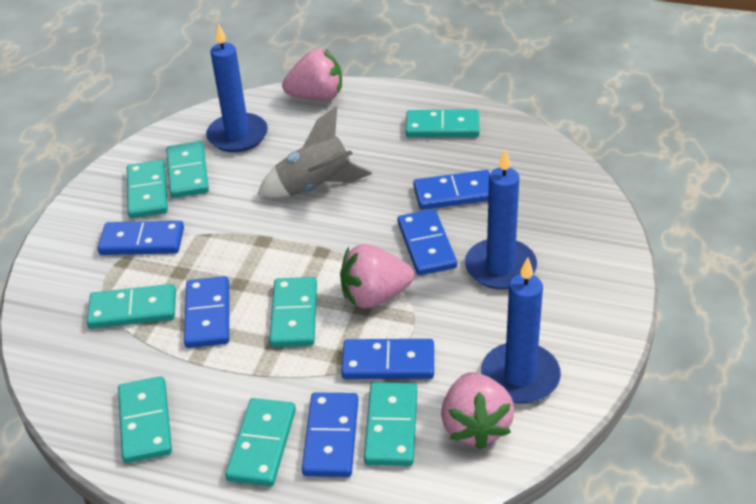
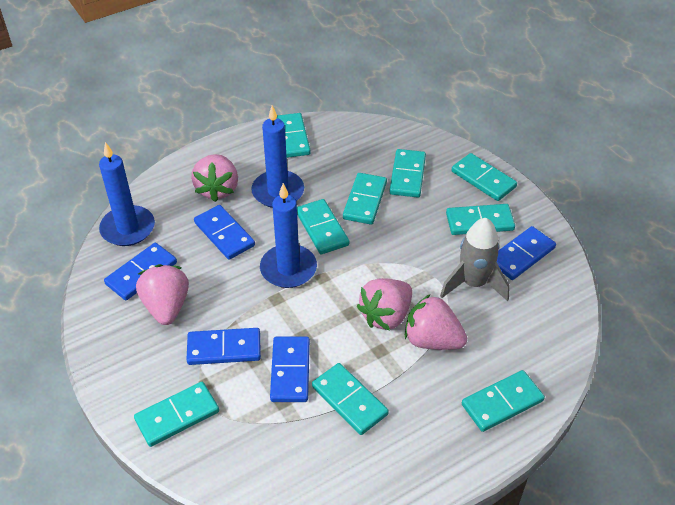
blue domino: [98,221,184,255] [184,276,229,348] [302,392,358,477] [341,339,434,379] [398,209,457,275] [413,170,490,210] = 6 -> [104,243,177,300] [186,328,261,365] [194,205,255,260] [270,337,310,402] [497,226,556,280] = 5
pink strawberry: [282,49,342,101] [340,244,414,308] [441,372,515,450] = 3 -> [136,264,189,325] [191,154,238,202] [357,278,412,331] [405,294,467,350] = 4
turquoise domino: [87,284,176,329] [118,376,172,463] [127,160,168,218] [166,141,209,198] [225,398,296,486] [269,277,317,347] [364,382,417,466] [406,109,480,138] = 8 -> [134,382,219,447] [277,113,310,158] [297,199,349,254] [312,363,389,435] [343,173,387,225] [389,149,426,198] [446,204,515,235] [452,153,517,201] [462,370,545,432] = 9

